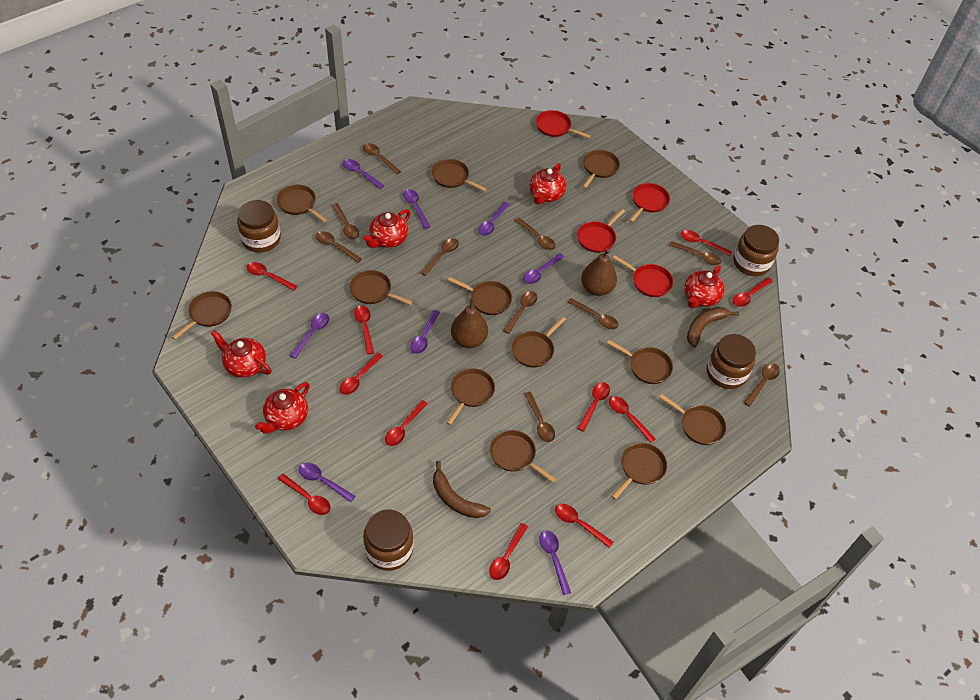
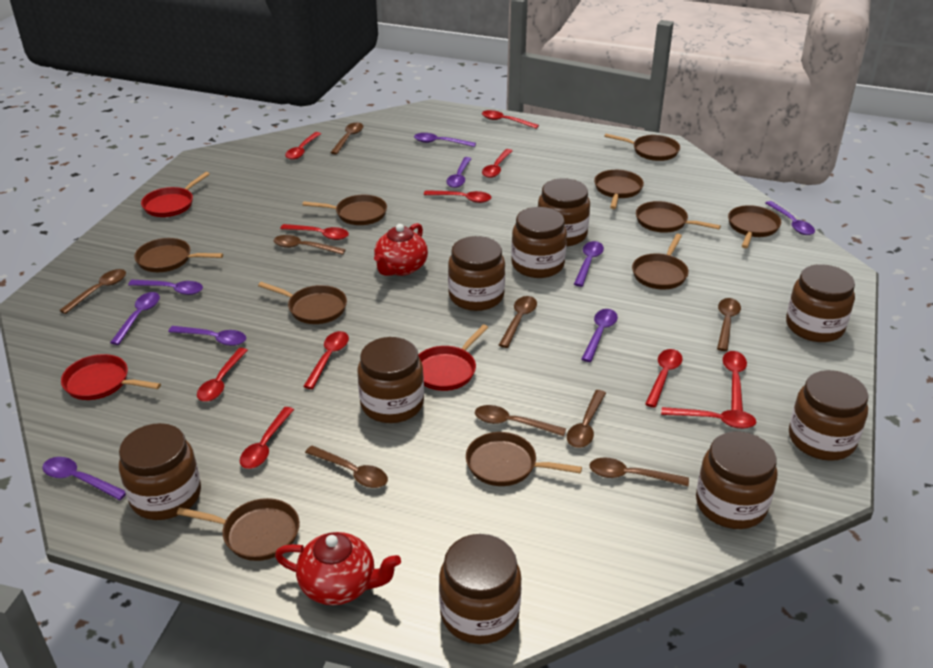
brown banana: [433,461,491,518] [687,307,739,347] = 2 -> none = 0
brown jar: [237,200,281,253] [363,510,414,571] [706,334,756,389] [733,225,779,276] = 4 -> [119,423,201,520] [357,337,424,423] [439,534,521,644] [448,236,505,311] [511,207,567,278] [538,178,590,246] [696,432,777,529] [786,264,855,342] [789,370,868,461] = 9
brown pan: [172,291,232,340] [276,185,327,222] [350,270,413,305] [432,159,487,192] [447,368,495,425] [448,277,512,315] [490,430,556,483] [512,317,566,368] [582,150,620,188] [607,340,673,384] [611,443,667,500] [659,394,726,445] = 12 -> [134,238,223,272] [177,498,300,561] [258,282,347,324] [302,195,387,225] [466,432,582,486] [594,170,644,209] [604,133,680,161] [632,234,689,289] [636,201,721,233] [728,205,781,248] = 10
brown pear: [451,298,488,348] [581,249,617,296] = 2 -> none = 0
brown spoon: [316,231,362,263] [332,203,359,239] [363,143,401,175] [420,238,459,276] [503,291,537,334] [515,218,556,250] [524,392,555,442] [568,298,618,329] [669,241,722,265] [743,363,780,407] = 10 -> [59,269,126,314] [274,235,346,255] [305,446,388,488] [330,122,363,154] [475,405,566,436] [499,296,537,348] [567,390,606,448] [590,457,689,486] [717,298,741,351] = 9
purple spoon: [290,313,329,358] [299,463,355,502] [343,159,384,189] [403,189,430,229] [410,310,440,354] [478,202,510,236] [523,253,565,284] [539,530,571,595] = 8 -> [42,457,126,500] [110,292,160,345] [128,280,203,295] [168,326,246,346] [414,133,476,147] [446,157,472,188] [574,241,604,287] [582,309,618,362] [766,201,815,235] = 9
red pan: [536,110,591,138] [577,209,625,253] [613,255,674,297] [629,183,670,222] = 4 -> [61,354,161,400] [141,172,210,217] [419,324,488,391] = 3
red teapot: [211,330,272,378] [255,382,310,434] [363,209,411,248] [529,163,566,204] [684,266,725,308] = 5 -> [275,532,401,605] [374,223,428,276] = 2

